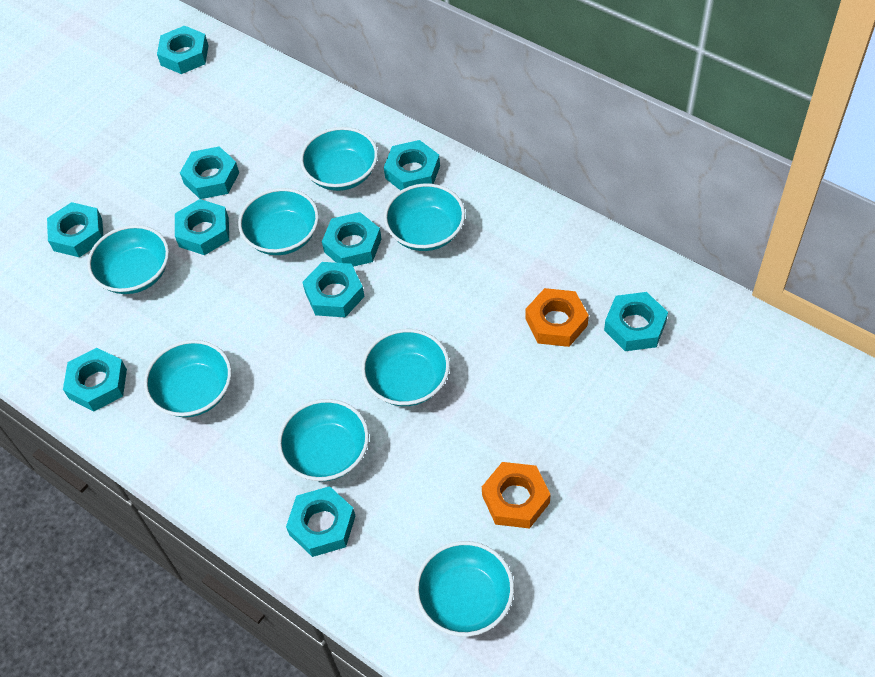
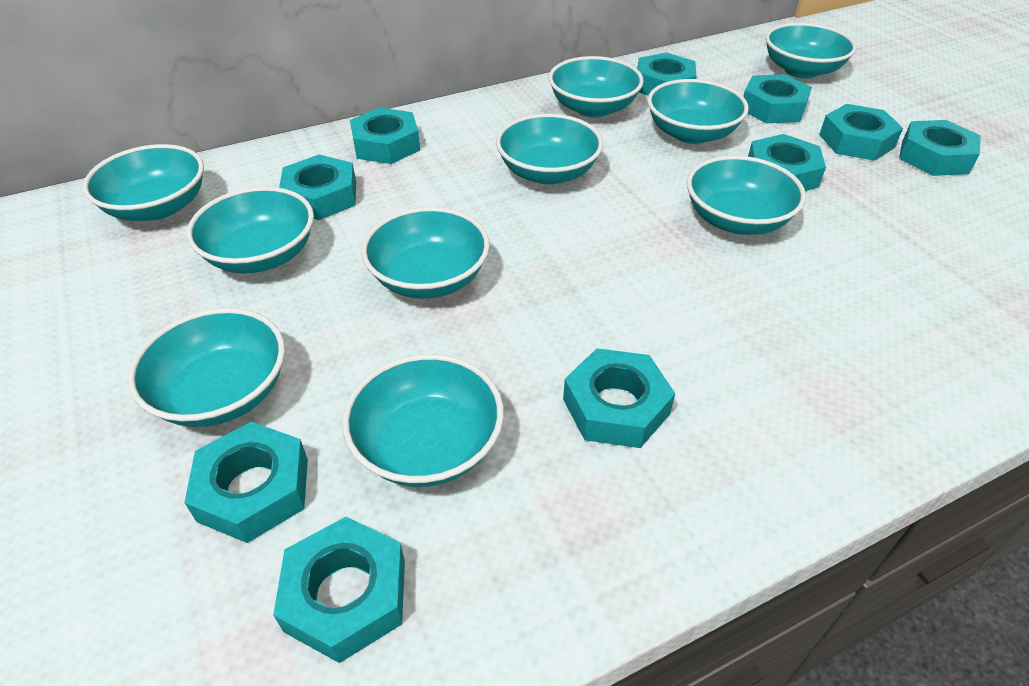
orange nut: [482,462,550,528] [525,288,589,347] = 2 -> none = 0
turquoise bowl: [87,225,169,294] [144,340,232,417] [238,188,319,255] [278,399,369,481] [300,127,378,191] [361,329,450,406] [384,183,465,251] [415,541,514,637] = 8 -> [83,144,204,221] [128,308,285,427] [187,187,314,273] [342,354,504,487] [361,207,490,299] [496,114,603,185] [549,56,644,117] [647,79,749,144] [687,156,806,235] [765,23,857,79] = 10

